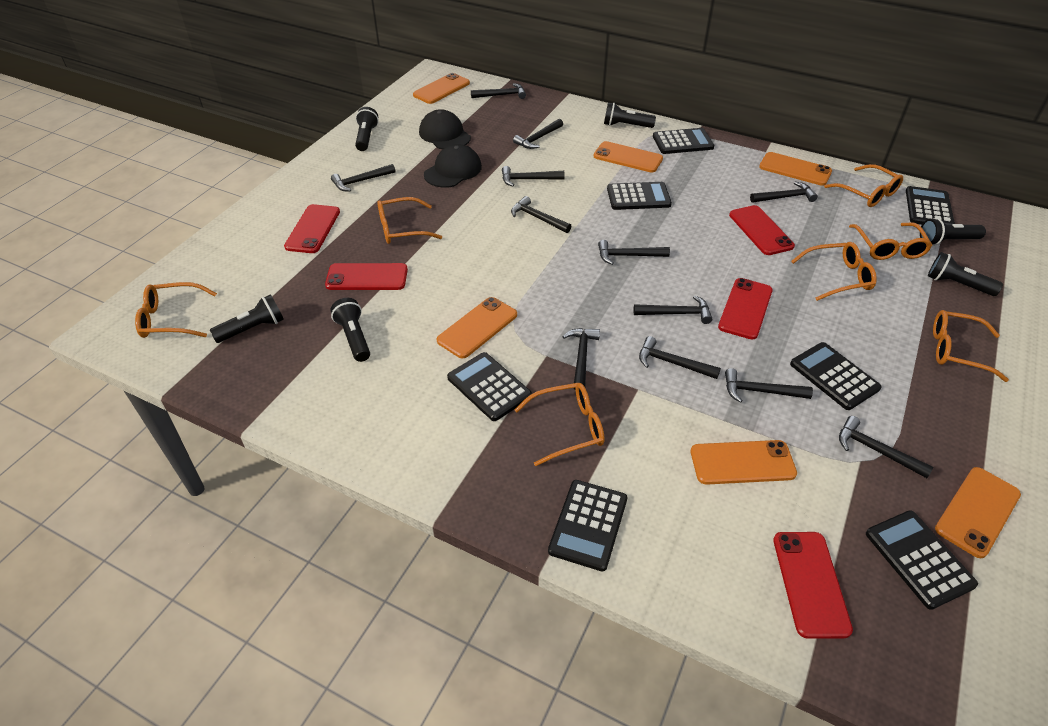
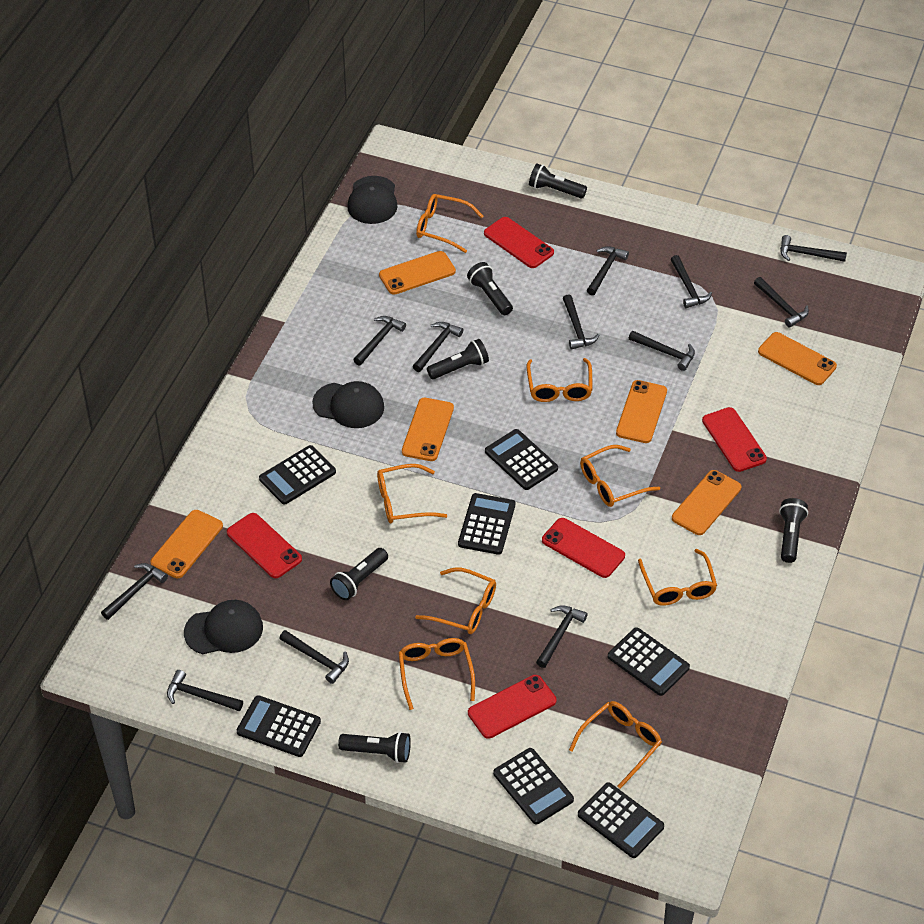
black cap: [419,109,471,149] [424,144,482,188] = 2 -> [184,600,263,654] [312,381,384,428] [347,176,397,224] = 3
orange glasses: [135,282,217,338] [377,197,442,244] [514,383,605,466] [791,242,877,301] [824,164,903,207] [849,222,932,260] [933,310,1009,382] = 7 -> [377,464,447,524] [399,638,475,710] [415,567,496,634] [416,194,484,253] [527,358,592,402] [569,701,662,789] [580,445,660,507] [638,549,717,606] = 8

